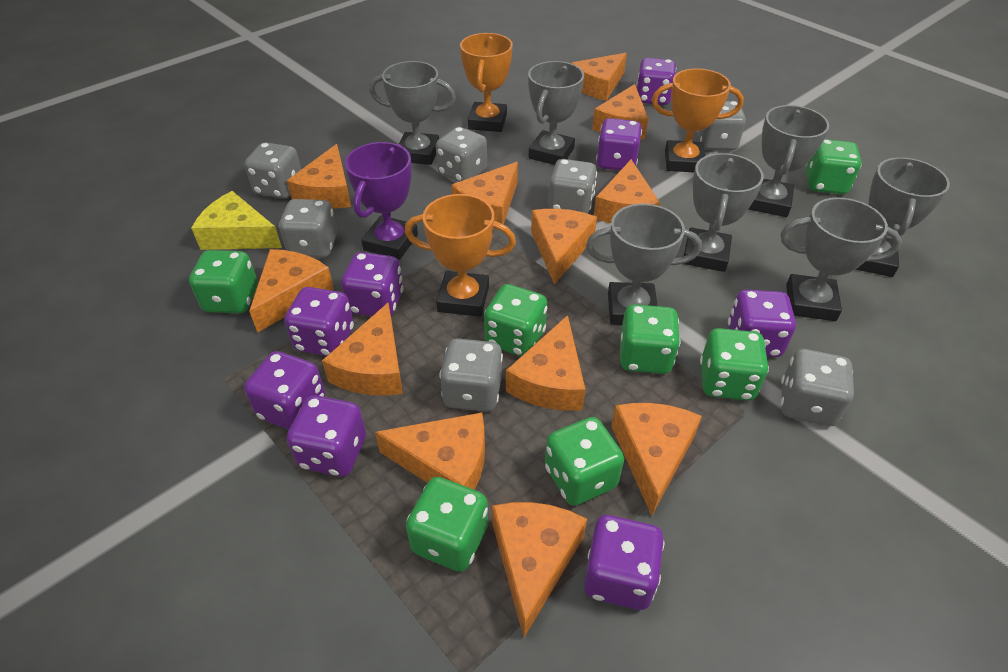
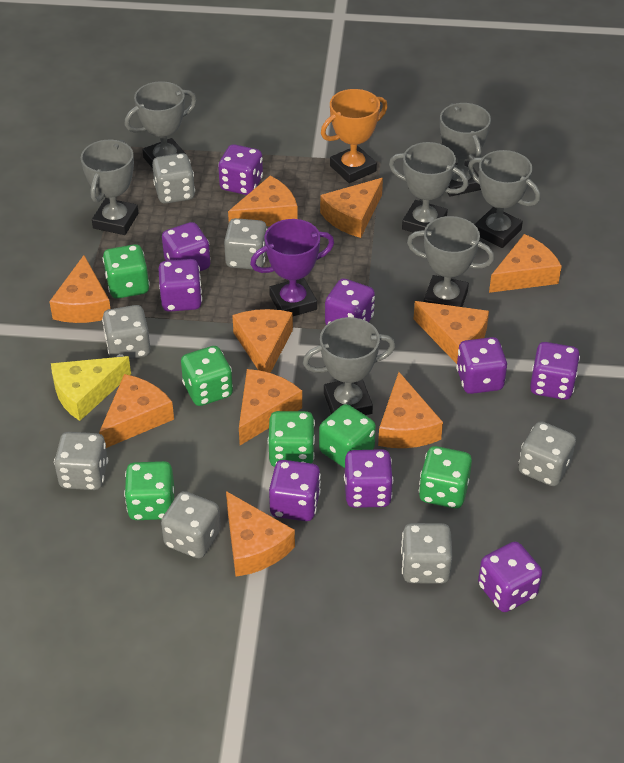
green dice: [189,250,258,313] [406,477,488,572] [484,284,547,356] [545,417,624,506] [620,304,680,374] [700,328,769,401] [806,139,862,194] = 7 -> [103,244,150,299] [124,461,174,520] [181,346,233,406] [268,411,315,467] [319,404,376,468] [419,446,472,509] = 6
orange cheese: [249,249,334,332] [287,144,351,209] [322,302,403,395] [375,413,485,490] [452,162,518,225] [492,502,587,637] [506,315,586,411] [531,209,597,284] [571,53,627,101] [592,84,648,139] [594,159,660,223] [611,403,702,516] = 12 -> [49,255,111,323] [99,374,174,448] [226,491,295,577] [228,176,298,226] [232,309,293,373] [239,369,302,445] [320,178,383,238] [378,372,443,448] [414,301,489,364] [489,234,562,293] = 10
orange trophy: [405,194,516,317] [460,33,513,132] [652,69,744,172] = 3 -> [321,89,388,183] = 1
purple dice: [244,351,325,430] [284,287,354,356] [287,395,366,477] [341,252,404,316] [584,515,664,610] [596,118,642,171] [636,58,676,105] [728,290,796,357] = 8 -> [158,259,202,312] [162,222,210,271] [218,144,263,195] [269,460,321,521] [325,278,375,325] [344,449,393,508] [456,337,507,394] [478,542,542,612] [530,342,580,400] = 9

